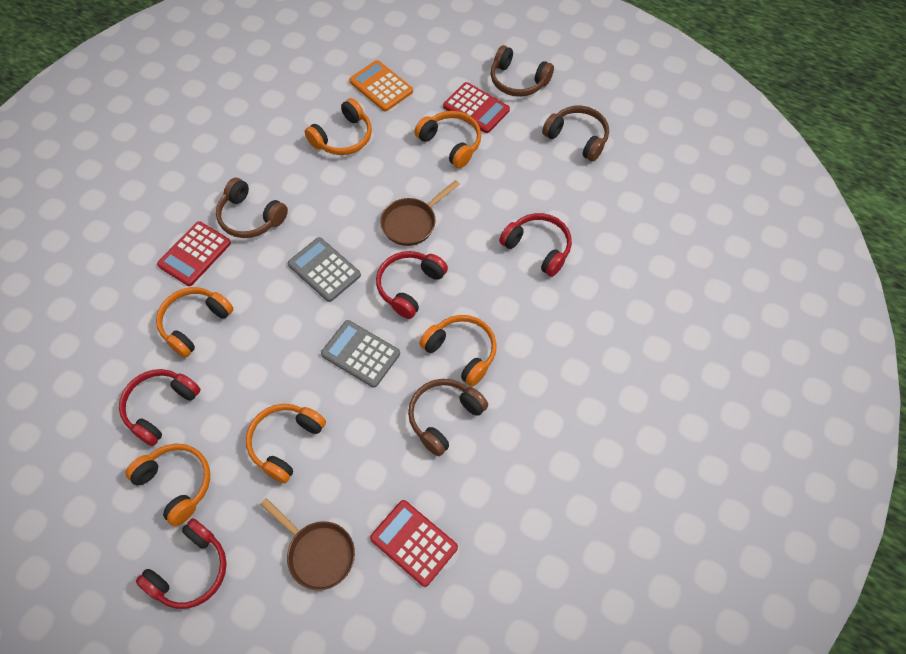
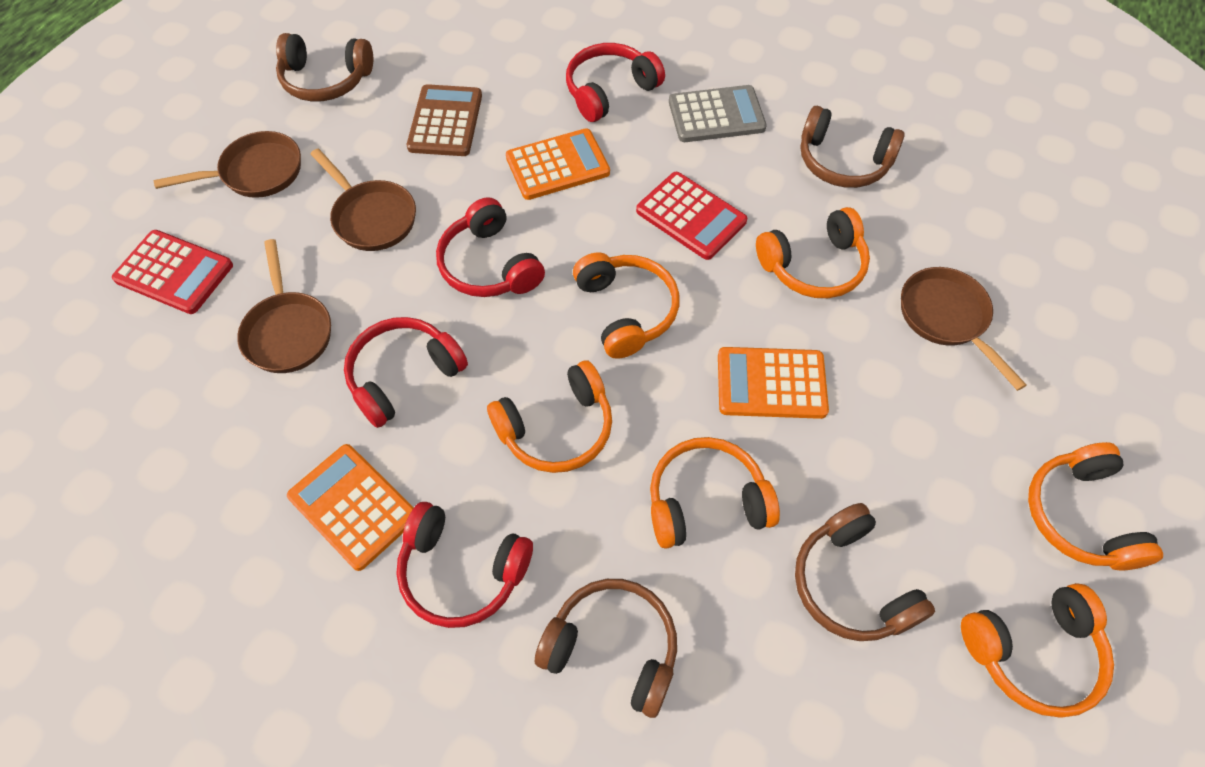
brown calculator: none = 0 -> [407,84,482,156] = 1
brown pan: [260,498,355,590] [380,180,460,246] = 2 -> [154,131,301,198] [237,239,331,373] [310,149,416,251] [901,267,1027,391] = 4
grey calculator: [288,237,361,302] [321,320,400,388] = 2 -> [669,85,767,142] = 1
orange calculator: [349,60,413,111] = 1 -> [287,444,414,571] [506,128,610,200] [718,347,829,419] = 3
red calculator: [157,221,231,286] [370,500,458,587] [443,82,510,133] = 3 -> [112,230,233,314] [636,172,747,260] = 2

